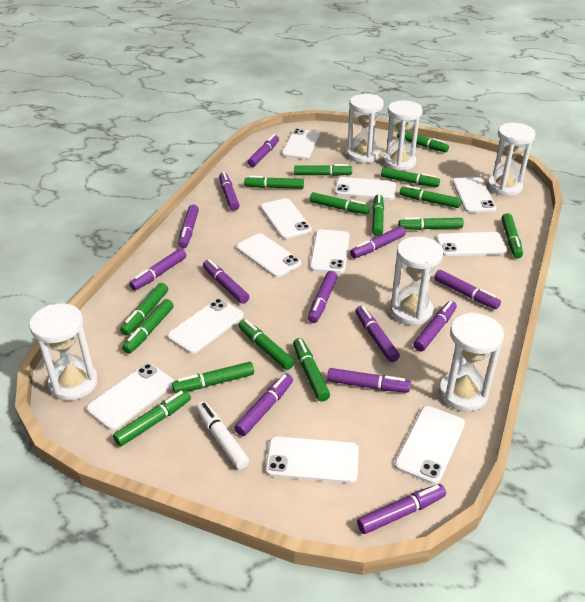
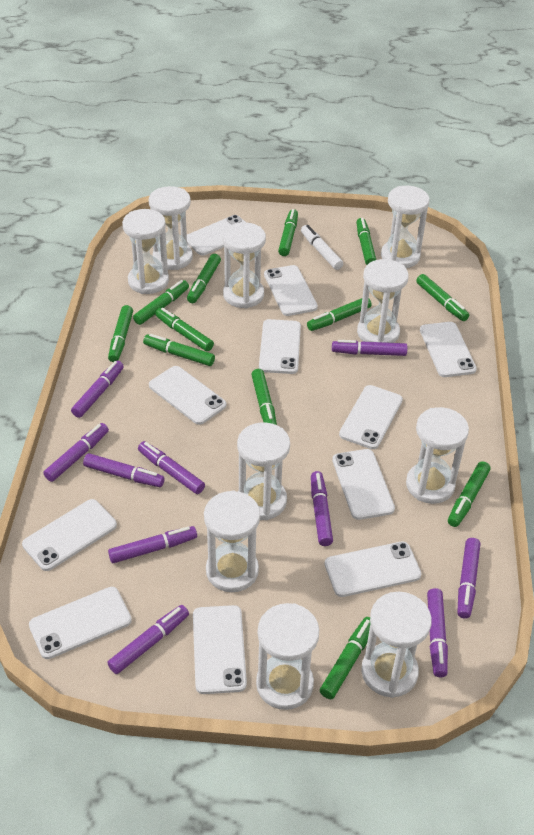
green marker: [113,390,191,447] [120,283,168,336] [122,299,174,354] [172,362,254,393] [238,319,295,370] [244,176,304,189] [293,338,330,402] [294,164,352,176] [310,192,370,214] [372,194,384,236] [381,168,440,187] [397,132,449,152] [398,217,464,230] [400,185,461,208] [501,213,523,258] = 15 -> [108,305,133,362] [133,280,189,325] [143,334,215,366] [155,308,214,351] [187,254,221,303] [251,369,277,425] [278,209,298,256] [307,298,371,331] [320,617,371,699] [356,218,376,265] [416,274,469,321] [448,461,491,527] = 12
purple marker: [129,249,186,290] [178,205,199,248] [203,259,249,304] [219,172,240,211] [235,374,293,436] [248,134,279,167] [308,271,337,323] [327,368,411,393] [350,226,406,258] [355,306,400,362] [357,484,446,534] [413,301,457,352] [434,270,501,309] = 13 -> [43,423,109,482] [71,361,124,418] [83,453,165,487] [107,605,189,674] [108,526,197,563] [138,441,205,494] [311,471,333,546] [332,340,407,356] [427,588,448,677] [457,538,480,619] = 10
white hourglass: [29,303,98,401] [347,94,384,163] [383,100,423,171] [390,237,443,325] [439,313,504,412] [487,123,536,196] = 6 -> [122,209,169,294] [149,186,193,270] [204,490,260,592] [223,222,266,308] [237,422,290,520] [256,603,319,710] [357,259,409,343] [361,591,432,698] [381,186,430,268] [406,407,469,504] = 10

